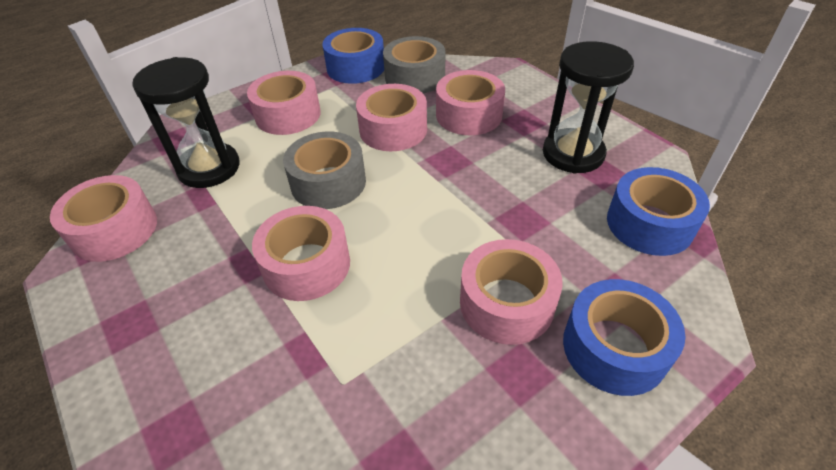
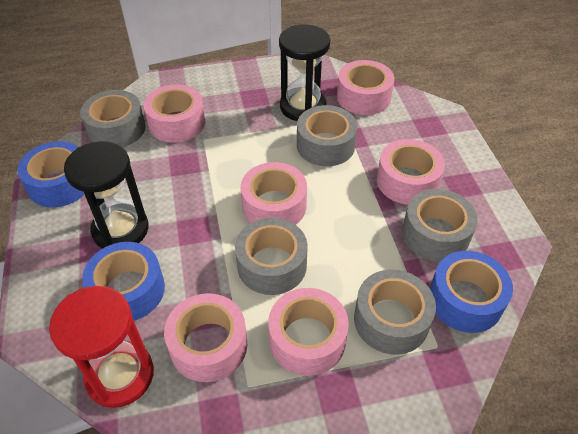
grey tape: [283,131,366,209] [383,36,446,93] = 2 -> [80,90,146,147] [235,218,308,295] [297,105,358,166] [354,270,436,355] [402,189,478,262] = 5
red hourglass: none = 0 -> [49,286,154,408] = 1

